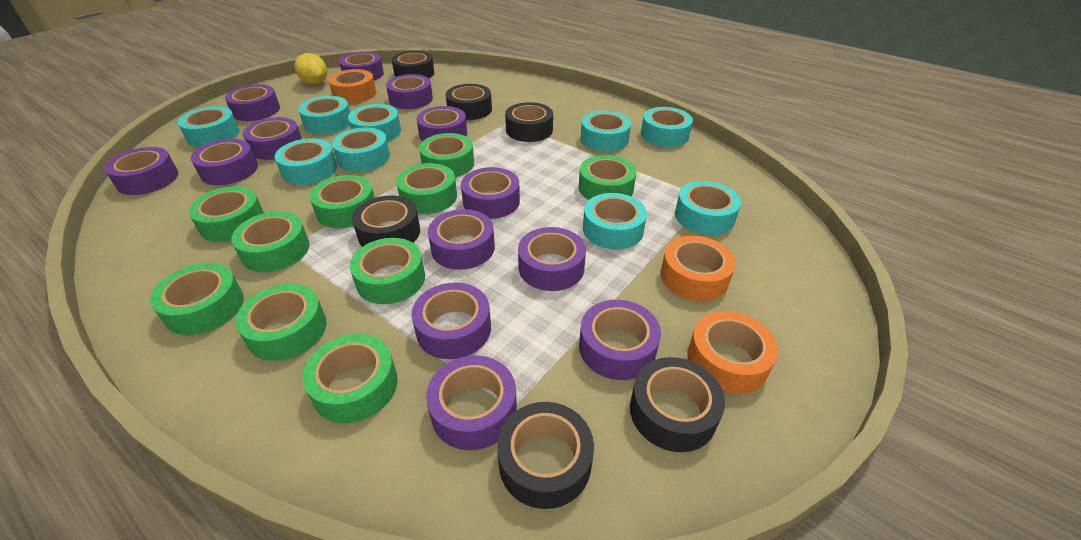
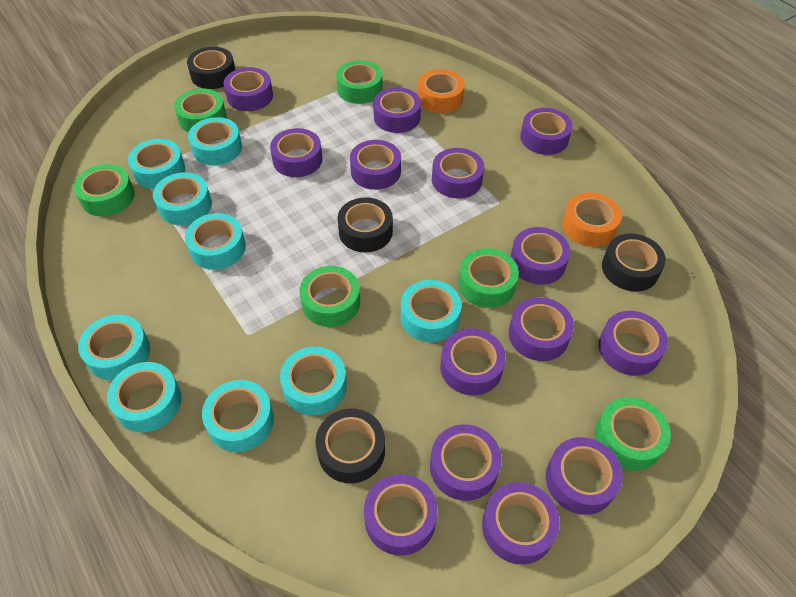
black tape: [352,196,420,247] [392,51,434,78] [446,84,492,120] [497,402,594,509] [505,102,553,142] [630,357,725,452] = 6 -> [187,47,235,89] [315,409,385,483] [338,197,393,253] [602,233,666,291] = 4
green tape: [150,263,244,335] [189,186,264,242] [231,211,309,272] [235,284,327,361] [302,334,398,423] [309,175,375,228] [350,238,425,304] [396,163,457,214] [419,133,474,177] [579,155,636,200] = 10 -> [73,164,135,216] [174,88,227,133] [300,266,360,327] [336,60,382,104] [458,248,519,308] [595,397,671,471] = 6
orange tape: [328,69,376,103] [660,236,736,301] [687,311,778,394] = 3 -> [418,69,465,113] [562,192,622,247] = 2
purple tape: [104,147,178,195] [191,139,258,185] [225,84,280,121] [243,117,302,160] [339,52,384,80] [386,74,433,109] [411,283,491,359] [416,106,467,141] [426,355,517,450] [428,209,495,270] [461,167,520,219] [518,227,586,291] [579,300,661,380] = 13 -> [224,67,273,111] [270,128,323,177] [350,140,401,190] [364,474,438,556] [373,87,421,133] [430,424,502,501] [432,148,484,198] [440,328,506,396] [482,482,560,565] [509,297,574,361] [511,227,570,285] [520,108,573,155] [546,437,623,515] [599,311,668,376] = 14
yellow lemon: [295,53,327,85] = 1 -> none = 0

